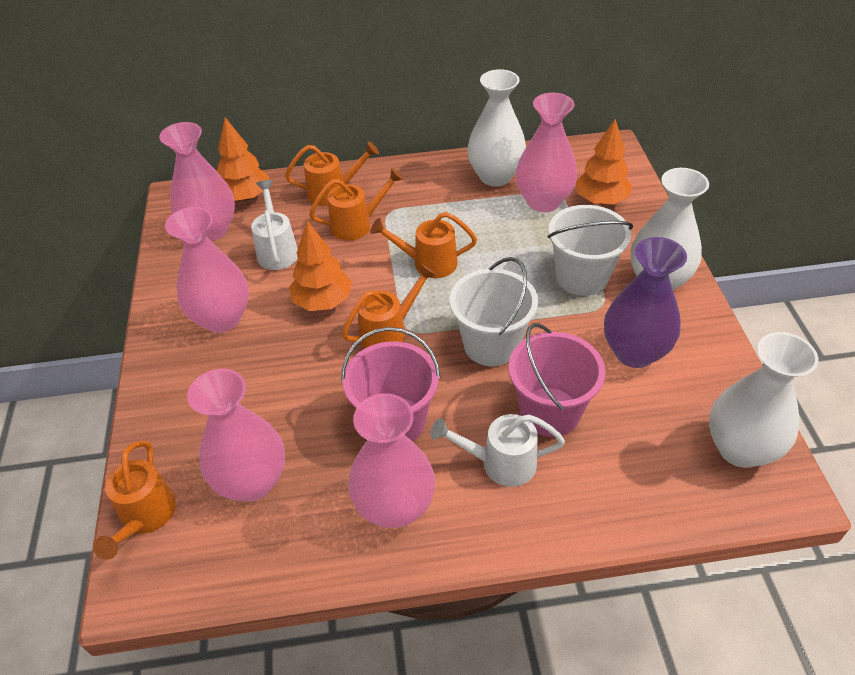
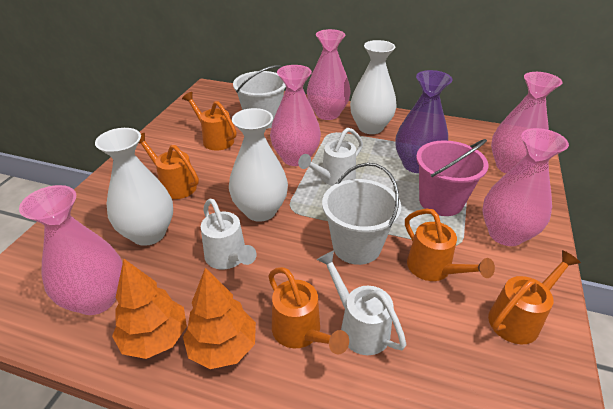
orange tree: [217,118,269,201] [289,221,352,311] [576,119,632,205] = 3 -> [112,259,187,359] [183,268,256,369] = 2
pink bucket: [341,327,440,441] [509,323,605,437] = 2 -> [416,139,489,216] = 1
white watering can: [251,180,298,270] [431,414,565,487] = 2 -> [201,198,256,270] [298,128,363,186] [317,250,406,355] = 3

